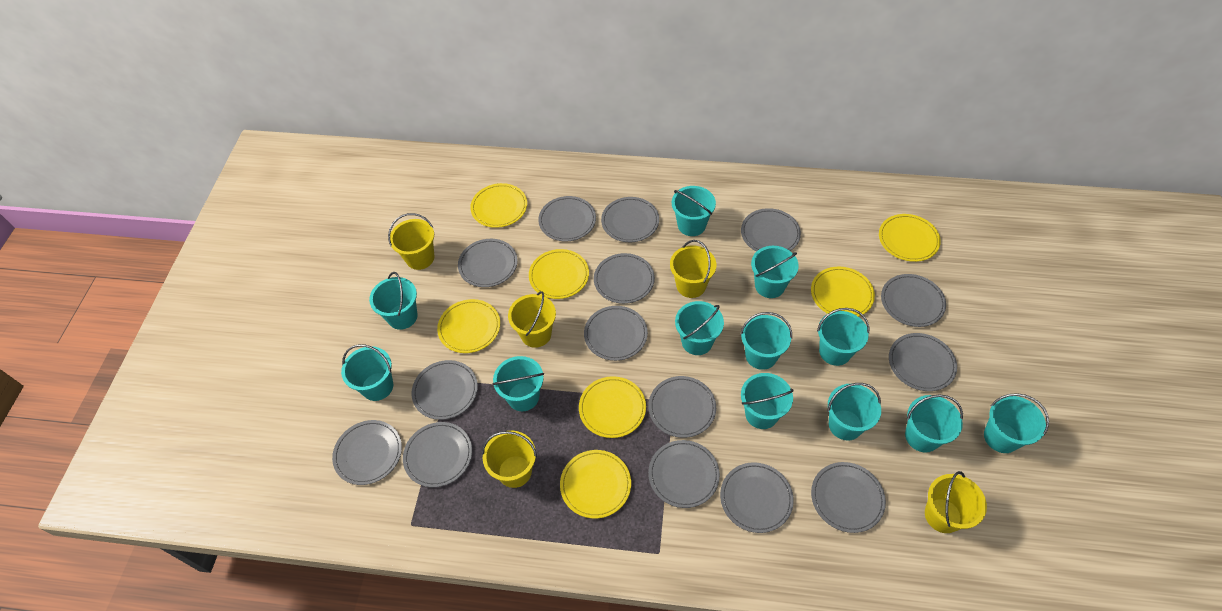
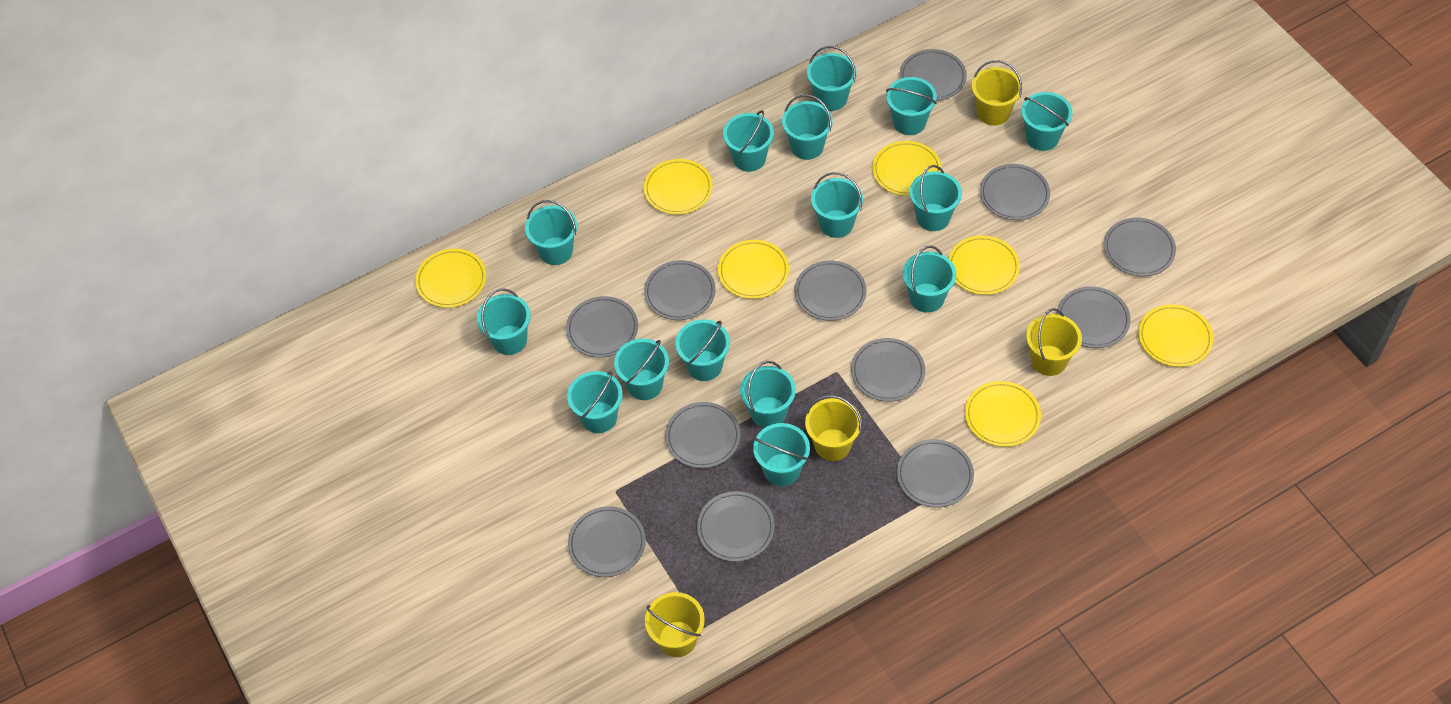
grey plate: [332,420,402,485] [403,422,472,487] [411,360,478,420] [458,239,518,287] [538,196,596,241] [584,306,648,361] [594,253,655,304] [601,197,659,242] [648,376,716,438] [648,440,720,508] [720,462,794,533] [741,208,801,252] [811,462,886,533] [881,274,946,327] [889,333,957,391] = 15 -> [566,296,638,358] [568,506,646,577] [644,260,716,320] [665,402,741,468] [697,491,775,562] [794,261,866,321] [851,338,925,402] [897,439,974,508] [900,49,967,101] [980,164,1050,220] [1057,286,1131,348] [1104,218,1176,276] = 12
turquoise bucket: [341,344,393,401] [369,272,418,330] [492,356,544,411] [672,186,716,236] [675,301,724,355] [740,312,792,370] [741,373,794,429] [751,246,799,298] [817,308,869,366] [827,383,881,441] [905,395,963,453] [984,393,1049,453] = 12 -> [477,288,531,355] [525,200,577,265] [567,371,623,433] [614,339,669,400] [675,319,730,381] [723,110,774,172] [740,361,796,428] [753,423,810,486] [782,94,833,160] [807,46,857,111] [811,172,863,238] [886,77,937,135] [903,245,956,313] [910,165,962,231] [1021,92,1073,151] = 15
yellow bucket: [388,213,435,270] [482,431,537,488] [508,291,556,348] [670,240,716,298] [925,471,987,533] = 5 -> [645,592,705,657] [805,395,862,461] [972,60,1022,126] [1026,308,1082,376] = 4

